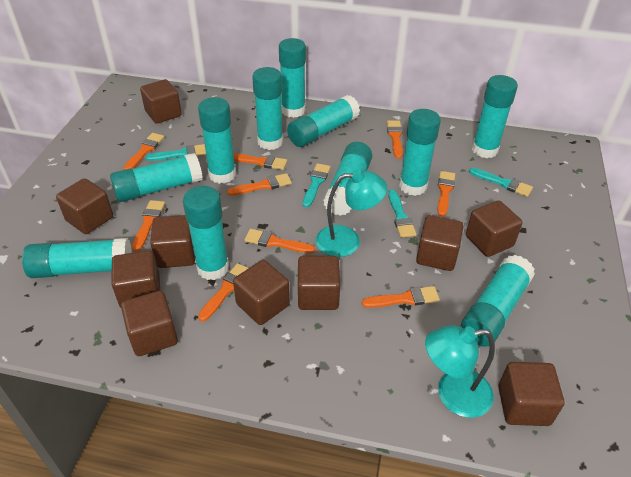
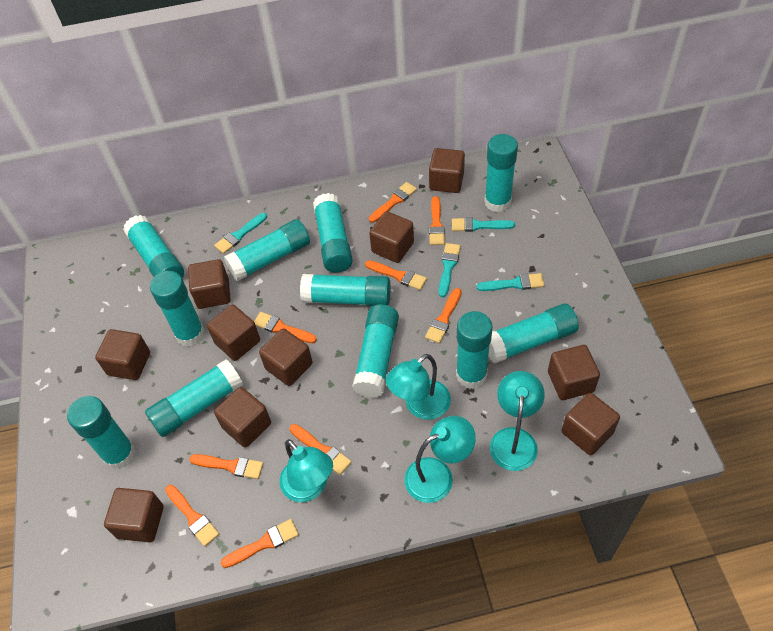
turquoise lamp: [316,169,388,257] [425,325,495,418] = 2 -> [280,439,333,502] [386,354,451,420] [404,416,476,503] [490,371,545,471] = 4

